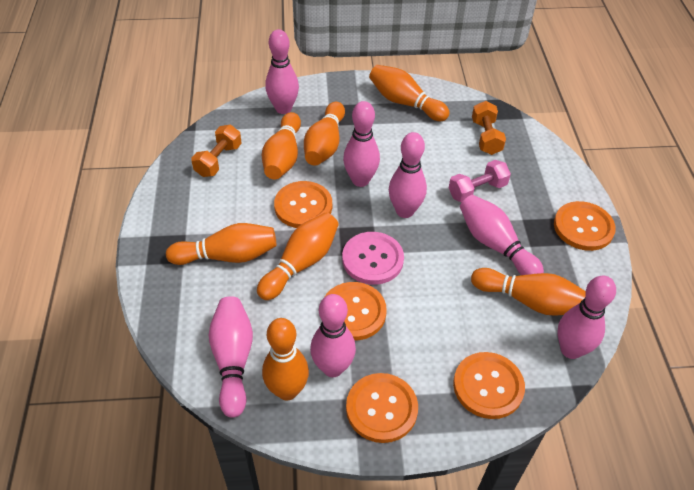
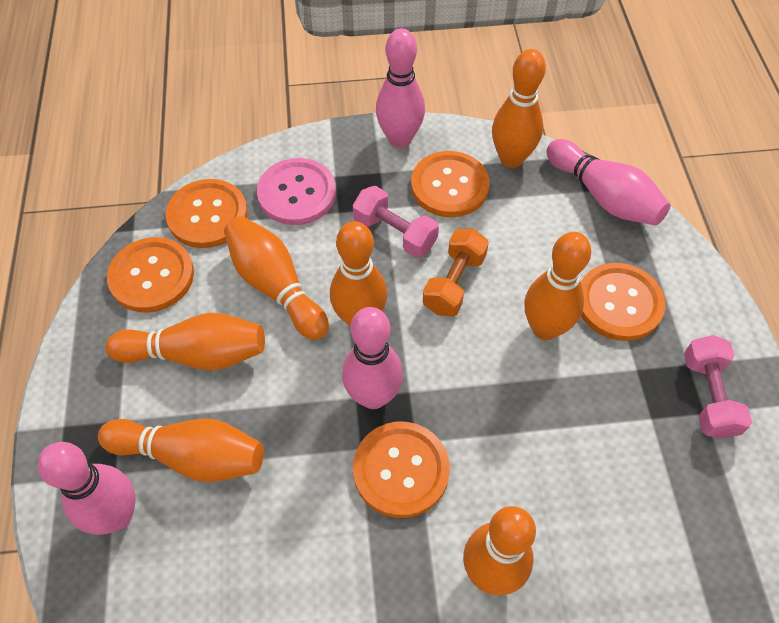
orange dumbbell: [191,125,242,177] [472,101,506,155] = 2 -> [423,229,489,316] = 1
pink bowling pin: [209,296,253,417] [265,29,299,114] [310,294,356,377] [343,101,380,187] [389,132,427,218] [460,195,544,275] [558,276,616,359] = 7 -> [37,442,136,535] [342,307,403,409] [376,28,425,148] [547,139,670,225] = 4
pink dumbbell: [449,160,511,202] = 1 -> [353,186,439,258] [684,335,752,439] = 2

